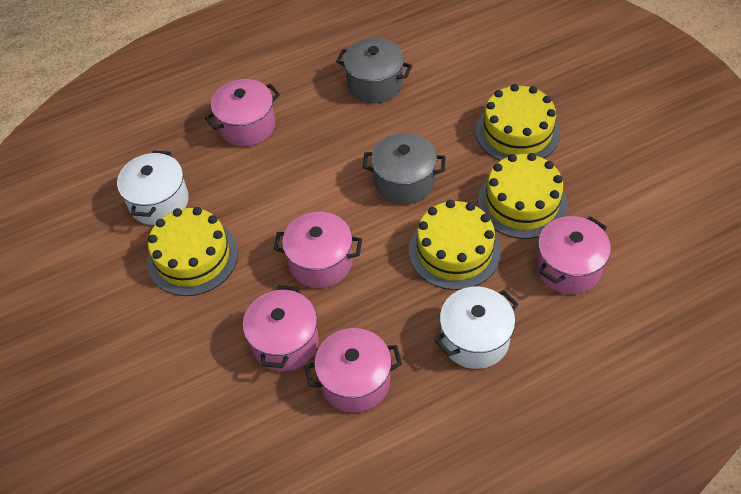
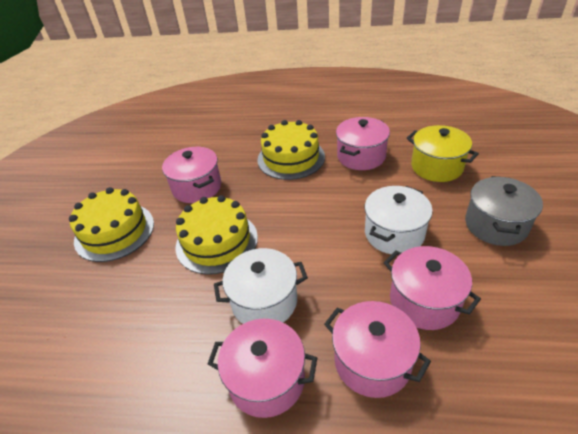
grey pot: [336,38,412,103] [363,133,446,205] = 2 -> [465,176,543,246] = 1
yellow cake: [147,207,238,296] [409,200,501,290] [476,84,560,161] [478,153,567,239] = 4 -> [69,187,154,262] [176,195,258,275] [257,120,325,180] = 3
yellow pot: none = 0 -> [407,125,479,182] = 1

